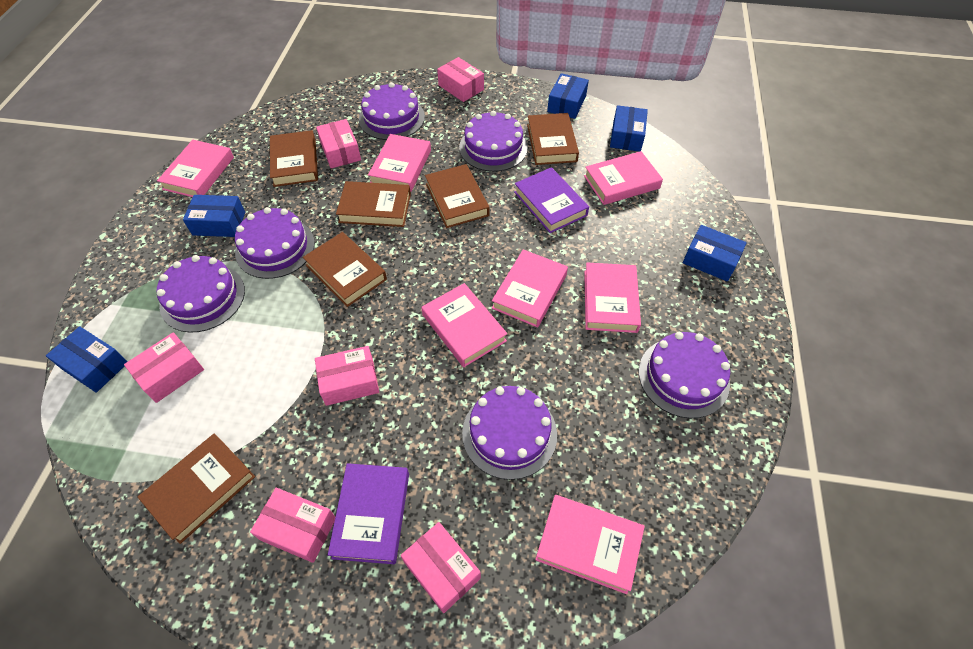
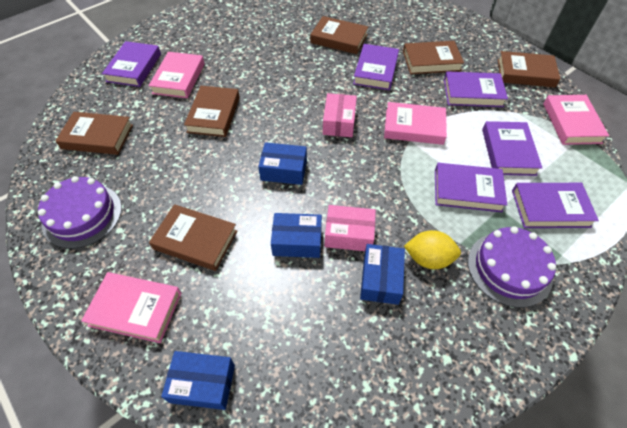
blue box: [46,326,128,393] [183,195,245,237] [547,73,589,119] [610,105,648,152] [683,225,747,281] = 5 -> [161,351,235,410] [258,142,307,185] [271,213,322,258] [360,244,405,305] = 4
pink book: [157,140,234,197] [368,134,431,192] [421,283,507,367] [492,249,568,328] [535,495,645,594] [584,151,663,205] [584,262,641,333] = 7 -> [81,272,181,343] [149,52,205,98] [384,102,447,145] [543,95,609,145] = 4
pink box: [124,332,204,403] [250,488,335,563] [315,346,379,406] [316,119,361,168] [401,522,481,613] [437,57,484,102] = 6 -> [323,93,357,137] [325,205,376,251] = 2
purple book: [328,463,409,564] [514,167,589,233] = 2 -> [102,41,161,87] [353,44,399,90] [435,163,507,212] [444,71,508,107] [482,121,542,176] [512,183,599,228] = 6
purple cake: [157,255,245,332] [235,207,315,279] [359,82,425,140] [459,111,528,172] [462,386,557,480] [639,332,730,418] = 6 -> [38,176,122,249] [468,226,556,308] = 2
yellow lemon: none = 0 -> [404,230,461,269] = 1

